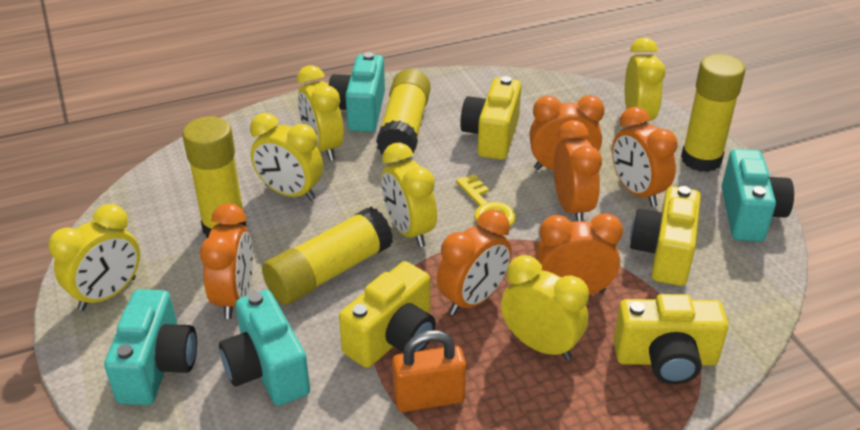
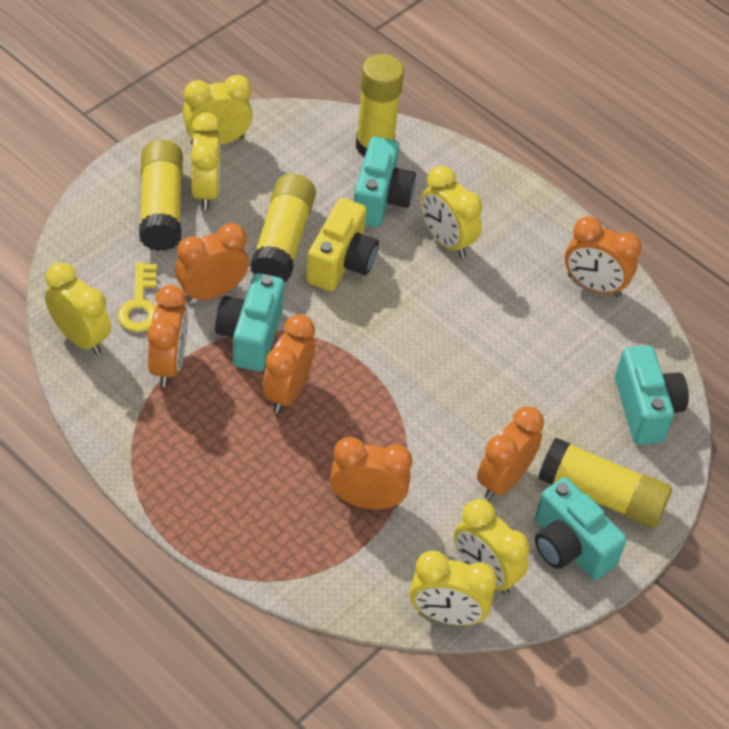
orange padlock: [392,330,466,412] = 1 -> none = 0
yellow camera: [339,261,436,368] [460,76,521,160] [613,294,729,384] [630,186,701,286] = 4 -> [306,198,379,291] = 1

